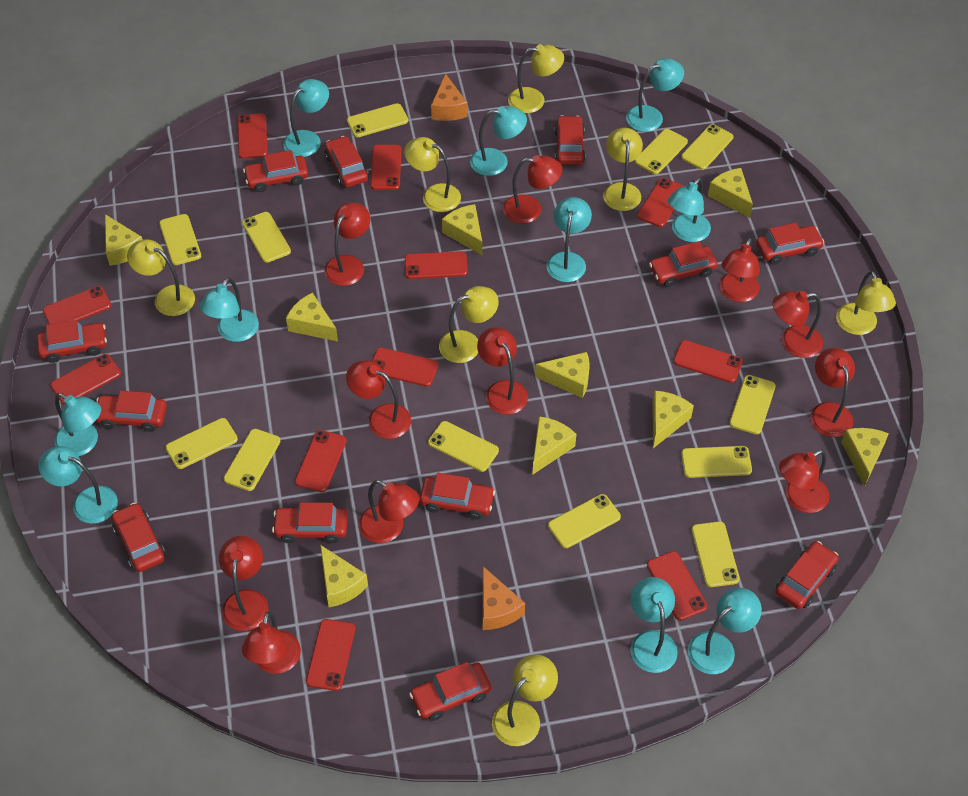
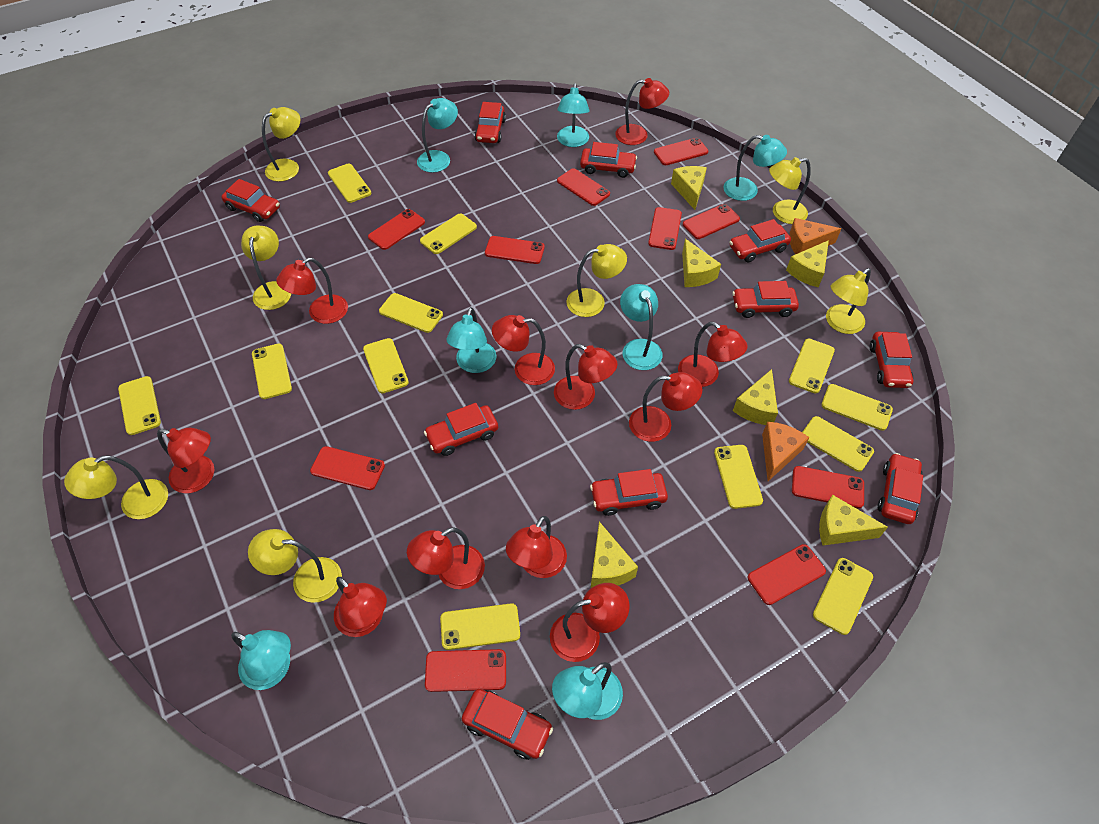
red car: [37,320,107,363] [96,391,167,432] [112,503,166,572] [243,150,308,192] [272,502,348,543] [325,136,369,188] [409,662,491,721] [420,473,495,520] [554,115,586,165] [649,241,717,287] [756,223,824,265] [775,541,839,609] = 12 -> [221,179,280,222] [424,403,498,456] [462,689,553,760] [475,102,506,143] [580,142,637,178] [590,469,668,516] [729,219,791,262] [732,281,799,318] [870,332,913,388] [878,453,923,524] = 10
red phone: [43,286,111,324] [50,354,121,405] [238,113,268,159] [295,430,347,492] [306,619,355,691] [370,145,402,190] [372,347,438,387] [405,251,468,279] [637,178,685,227] [647,551,707,621] [673,340,743,383] = 11 -> [310,446,385,490] [368,209,425,250] [425,649,506,692] [485,236,545,264] [557,168,610,206] [648,207,682,250] [654,138,708,165] [683,204,740,239] [748,544,826,605] [792,466,864,508] = 10
turquoise lamp: [38,446,118,524] [54,393,101,457] [200,277,259,342] [283,79,329,157] [470,106,527,176] [547,197,592,282] [626,58,684,132] [631,577,678,673] [668,178,711,242] [688,588,762,674] = 10 -> [231,630,291,690] [417,98,458,173] [446,307,497,373] [552,662,623,720] [557,83,589,147] [620,284,662,370] [723,135,787,201] = 7
yellow cheese: [105,214,143,266] [286,293,338,342] [320,545,368,607] [442,204,482,255] [532,416,576,475] [535,352,590,398] [652,390,694,448] [708,168,753,218] [841,428,889,487] = 9 -> [591,522,638,588] [671,166,707,210] [682,239,721,287] [733,369,778,425] [786,240,829,287] [819,495,888,545] = 6

